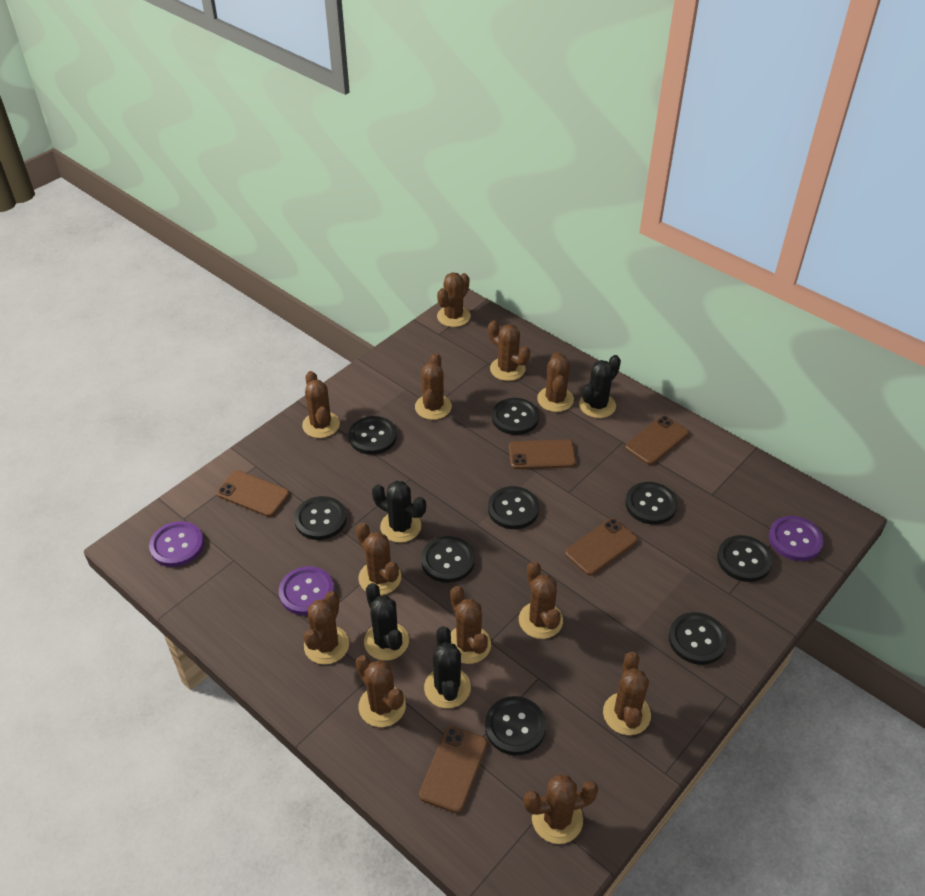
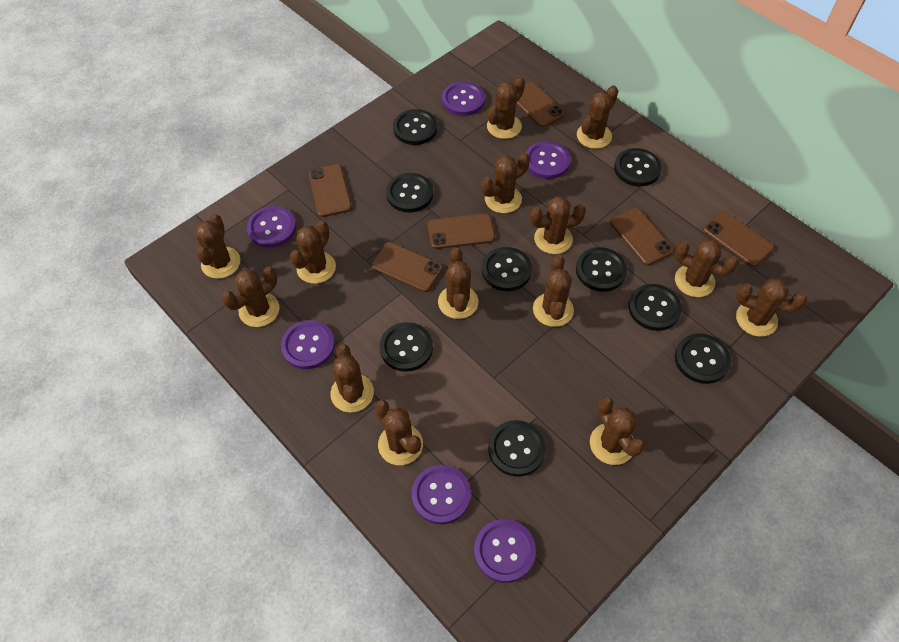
black cactus: [364,583,409,661] [372,481,426,543] [424,626,471,708] [579,355,621,418] = 4 -> none = 0
brown cactus: [302,371,340,438] [304,591,349,665] [356,523,401,595] [356,655,406,727] [415,353,452,420] [437,272,471,327] [450,586,491,664] [488,320,530,381] [519,561,563,639] [524,774,598,844] [537,352,574,412] [603,652,651,735] = 12 -> [195,214,240,279] [221,266,279,327] [290,220,336,284] [331,344,374,413] [375,400,423,465] [438,248,478,319] [481,152,530,213] [487,76,525,139] [530,196,586,254] [533,255,574,327] [577,85,618,149] [590,396,645,465] [675,239,738,297] [736,279,807,337] = 14
brown phone: [217,471,290,517] [419,726,488,813] [509,439,576,469] [565,518,638,576] [625,416,689,465] = 5 -> [308,164,352,217] [371,242,443,292] [428,213,495,249] [516,82,565,127] [610,208,674,265] [703,211,774,267] = 6
purple button: [149,521,204,567] [279,566,334,615] [769,516,824,561] = 3 -> [247,206,296,248] [281,320,335,369] [411,465,471,524] [442,82,485,116] [474,519,536,583] [526,141,571,179] = 6

